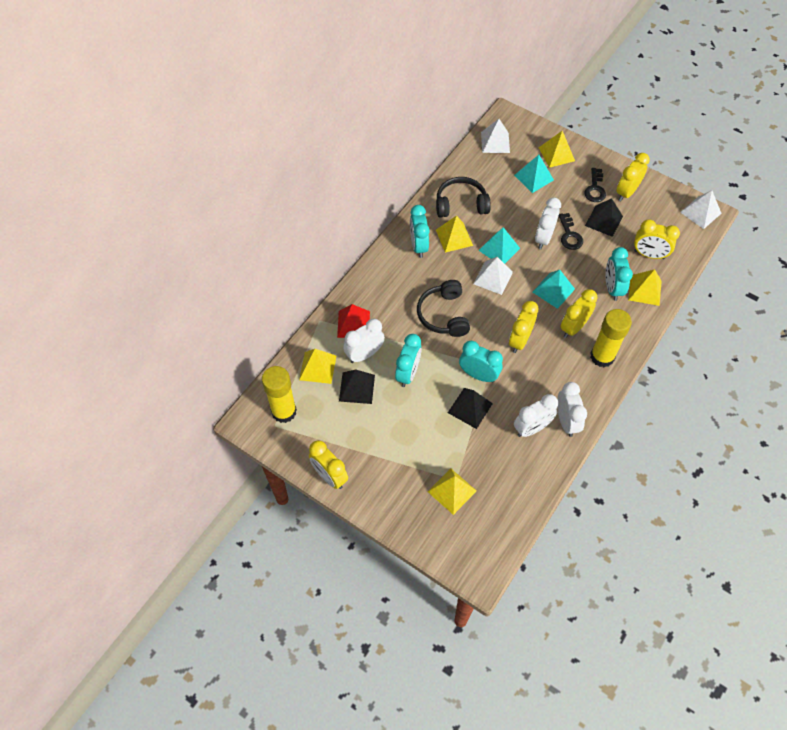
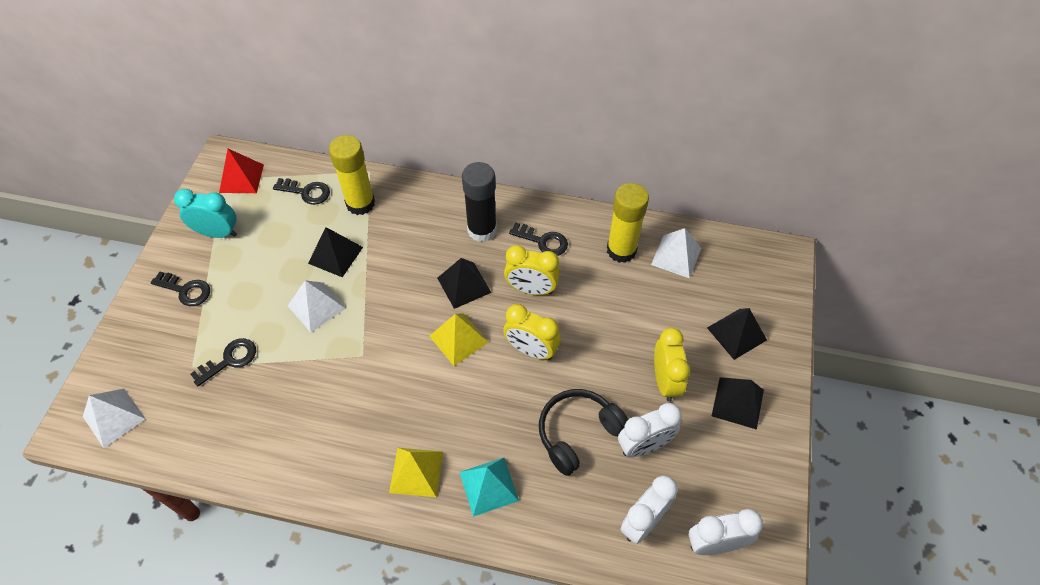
black glue stick: none = 0 -> [462,162,497,242] = 1
black headphones: [417,280,470,337] [436,177,491,218] = 2 -> [539,389,628,476] = 1
black key: [559,213,583,250] [584,168,606,202] = 2 -> [151,272,210,306] [190,338,256,386] [273,178,330,205] [509,223,568,256] = 4
black pyramid: [339,369,375,404] [448,388,493,429] [585,198,623,237] = 3 -> [308,227,363,277] [437,258,491,309] [707,308,767,360] [712,377,764,430] = 4
turquoise clock: [395,334,422,387] [410,205,430,258] [459,341,503,382] [606,247,633,301] = 4 -> [174,189,237,238] = 1
turquoise pyramid: [478,227,520,264] [514,155,554,193] [533,270,575,309] = 3 -> [460,458,519,517] = 1
white clock: [343,319,385,363] [514,394,558,437] [535,197,561,249] [557,382,587,437] = 4 -> [618,403,682,457] [620,476,678,544] [688,509,763,555] = 3
yellow clock: [309,440,348,489] [509,301,539,353] [561,289,597,338] [616,153,650,201] [634,219,680,259] = 5 -> [503,304,561,360] [504,245,560,295] [654,328,690,401] = 3
yellow pyramid: [299,349,336,384] [428,468,477,515] [436,215,473,253] [539,130,575,168] [628,269,662,306] = 5 -> [389,448,443,497] [430,313,489,366] = 2

